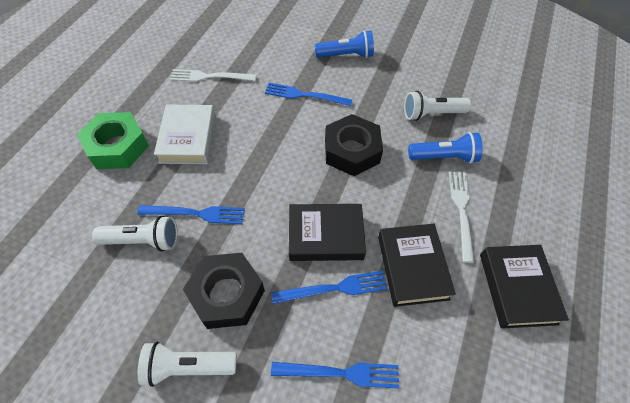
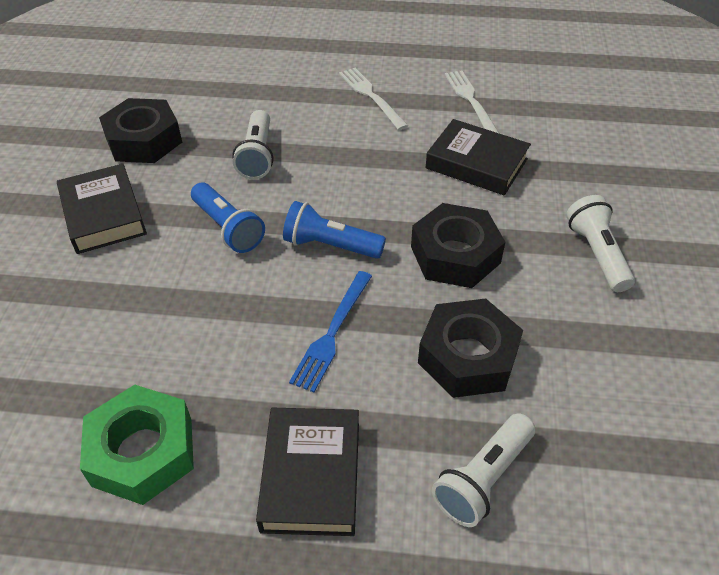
black nut: [183,253,265,329] [325,114,383,176] = 2 -> [99,98,182,163] [411,203,505,288] [418,299,523,398] = 3
blue fork: [137,205,245,224] [265,83,352,106] [271,271,388,304] [271,362,399,389] = 4 -> [289,271,372,392] = 1
white book: [154,104,215,164] = 1 -> none = 0

